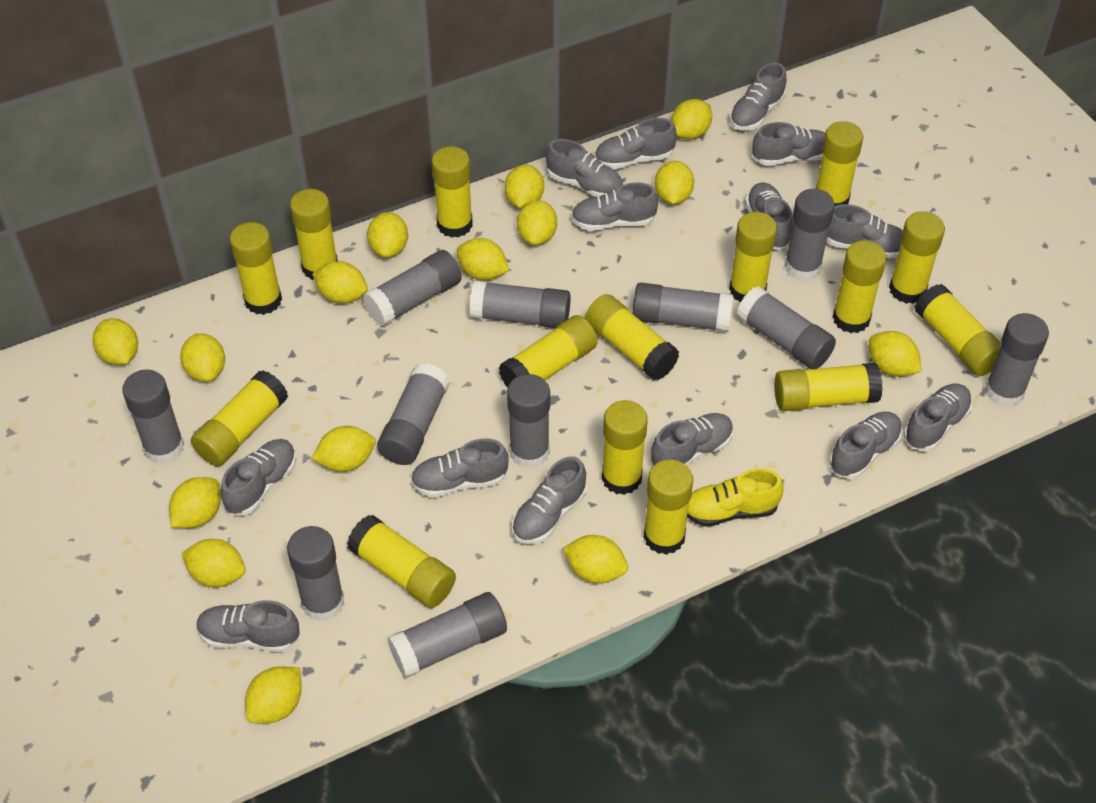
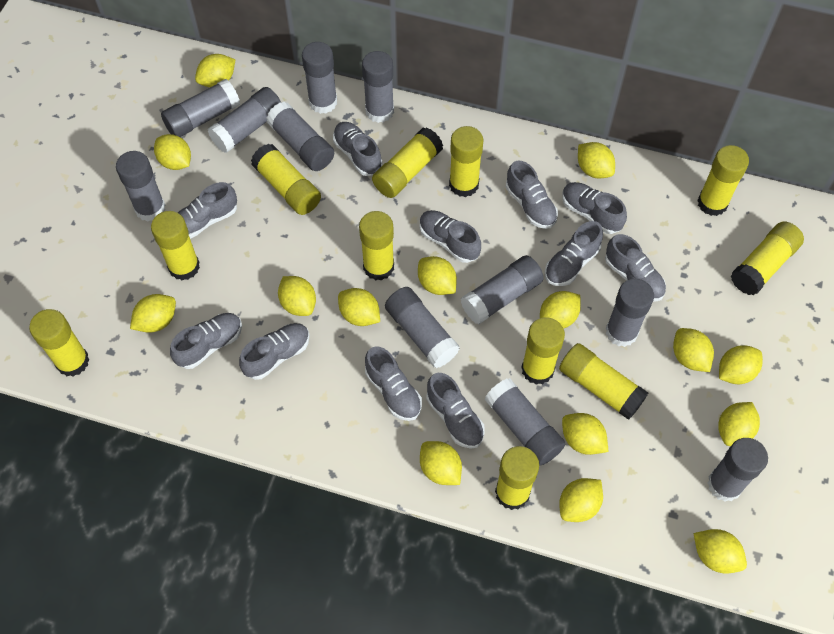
grey shoe: [196,600,299,652] [220,439,296,515] [411,438,509,497] [512,457,586,544] [546,139,623,197] [571,183,658,231] [595,118,677,169] [651,413,733,466] [729,63,786,131] [745,183,793,250] [752,122,825,166] [827,204,903,259] [829,412,902,479] [904,384,972,451] = 14 -> [170,313,242,369] [178,182,237,239] [239,323,310,380] [333,122,382,176] [365,347,422,421] [420,210,481,263] [426,373,485,449] [506,161,558,229] [545,221,603,286] [562,182,627,234] [605,234,666,302] = 11
yellow glue stick: [191,370,288,466] [230,222,282,315] [290,189,338,280] [347,515,456,608] [431,146,473,238] [499,315,598,388] [585,294,679,380] [602,400,648,495] [643,460,693,555] [729,212,777,302] [774,363,883,411] [816,121,863,206] [833,241,887,333] [889,211,945,304] [915,284,1001,376] = 15 -> [29,309,90,376] [151,211,200,280] [251,144,321,215] [359,211,394,281] [372,127,443,198] [449,126,483,197] [495,446,539,510] [521,317,565,385] [559,343,648,419] [697,145,749,216] [731,222,804,295] = 11
yellow shoe: [687,469,784,527] = 1 -> none = 0

